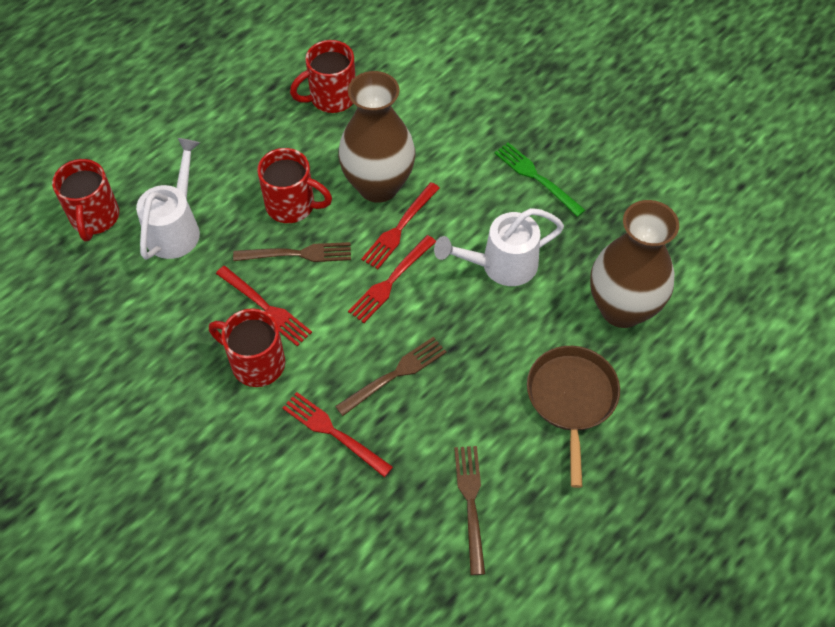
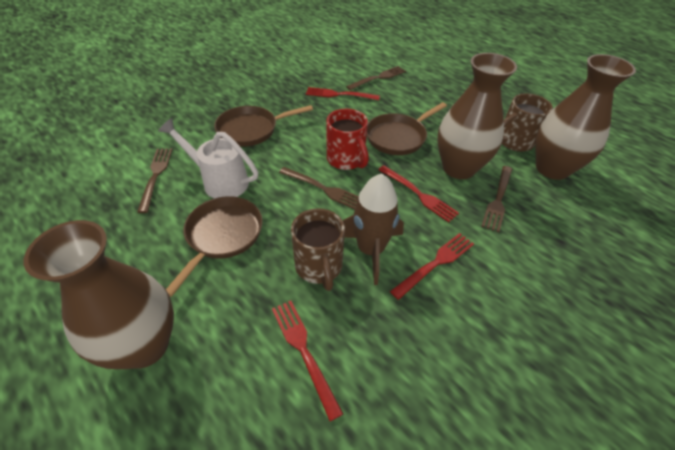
brown fork: [233,242,351,262] [335,337,446,416] [454,446,485,575] = 3 -> [137,148,173,213] [279,167,359,209] [346,66,406,90] [481,166,512,232] = 4
brown mug: none = 0 -> [291,208,345,291] [502,93,553,152] = 2
brown pan: [527,346,620,488] = 1 -> [166,196,263,297] [214,105,313,147] [367,102,447,155] = 3
brown rocket: none = 0 -> [342,173,404,285] = 1
brown vase: [338,71,415,203] [590,200,679,328] = 2 -> [23,220,174,369] [437,53,517,179] [535,54,636,180] = 3
green fork: [494,143,585,217] = 1 -> none = 0
red mug: [52,159,119,241] [209,308,285,387] [257,148,332,223] [290,40,355,113] = 4 -> [327,109,369,170] = 1
white watering can: [136,138,200,260] [434,208,564,286] = 2 -> [158,118,258,199] = 1

